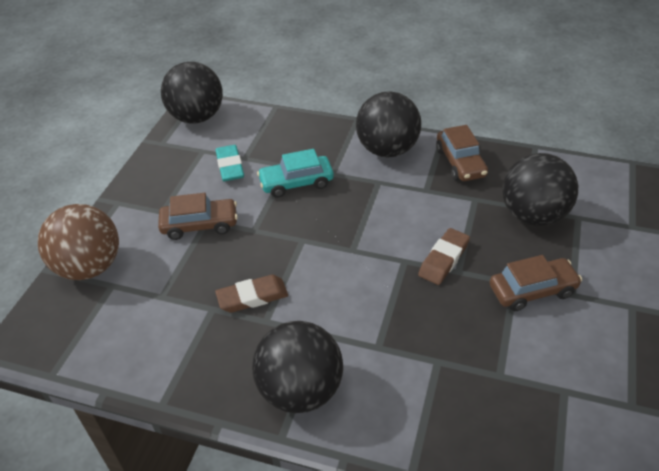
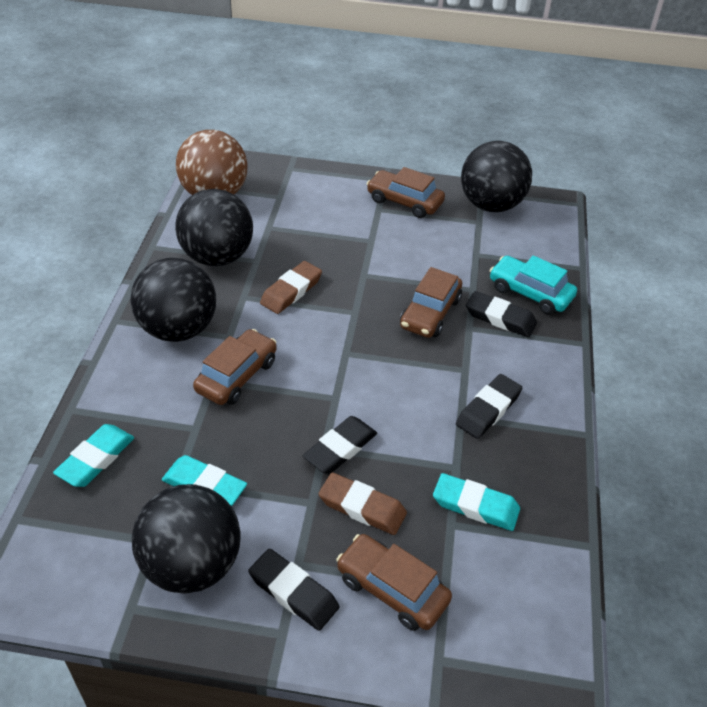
black eraser: none = 0 -> [248,549,339,631] [303,416,377,474] [456,374,522,439] [466,291,537,337] = 4
brown car: [158,193,238,240] [436,125,488,181] [490,255,582,311] = 3 -> [193,329,277,405] [336,534,452,631] [367,167,445,218] [400,267,462,338] = 4
turquoise eraser: [215,145,244,181] = 1 -> [53,424,134,487] [162,455,247,506] [433,473,520,531] = 3

